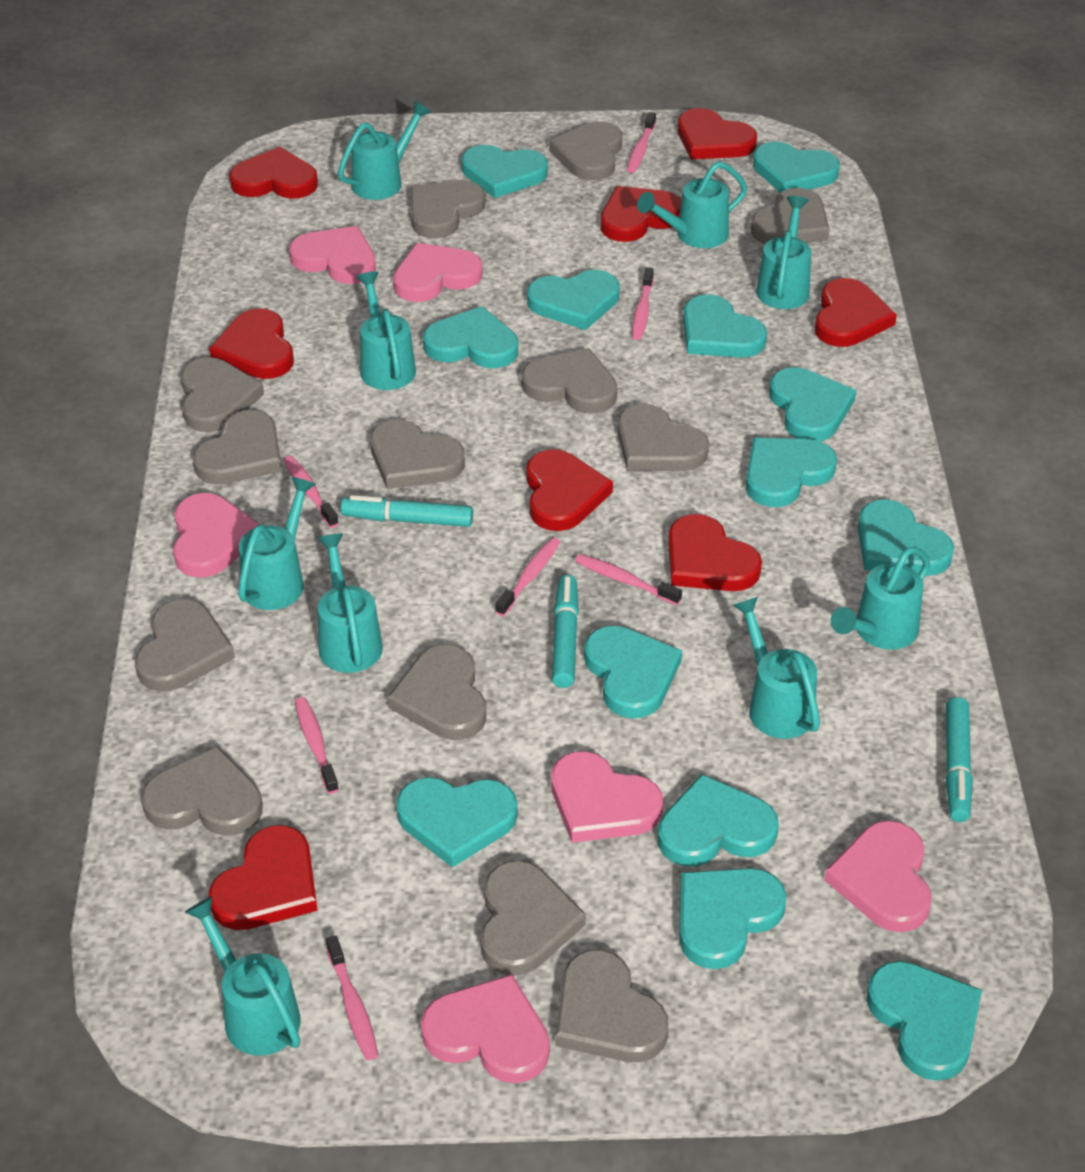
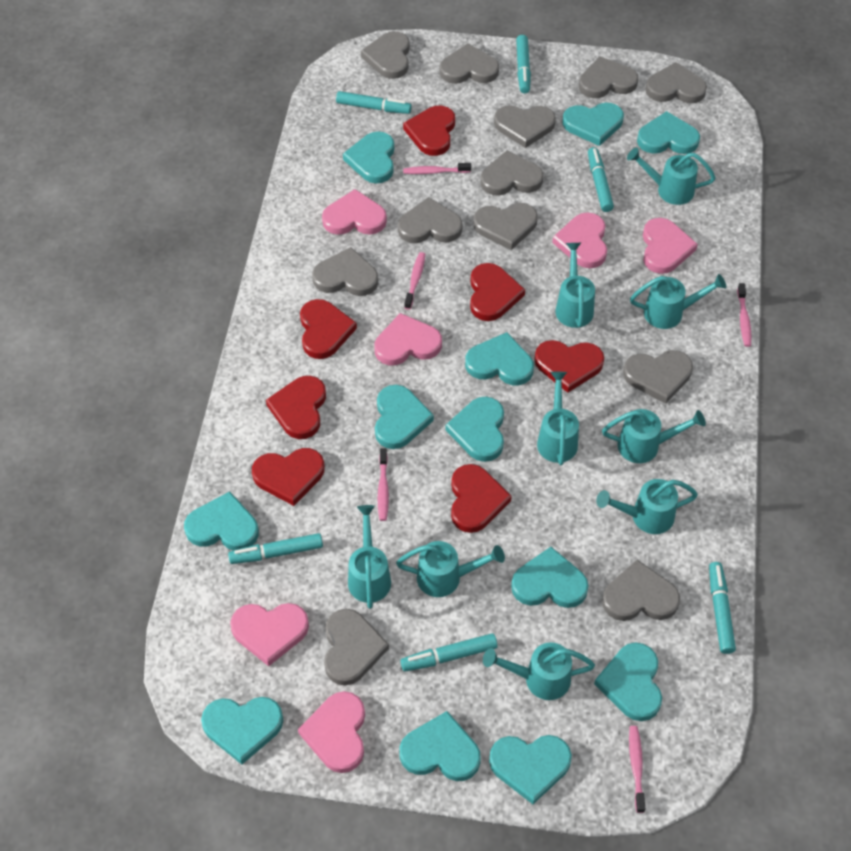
grey heart: [135,599,235,691] [141,746,263,836] [181,357,264,432] [193,410,282,484] [370,419,465,489] [388,645,486,740] [410,180,485,238] [480,861,586,976] [521,348,617,414] [549,121,622,180] [555,950,669,1062] [618,404,709,471] [751,188,830,244] = 13 -> [312,247,378,296] [324,609,389,685] [361,31,410,79] [398,197,463,243] [440,44,499,84] [473,203,538,250] [480,150,543,196] [494,105,556,148] [579,56,639,98] [602,560,680,621] [623,350,693,404] [645,62,707,103] = 12
pink toothbrush: [283,455,339,528] [295,697,339,794] [326,935,378,1060] [495,538,560,616] [575,554,682,605] [627,112,656,173] [632,267,654,340] = 7 -> [378,448,389,521] [403,163,471,174] [404,252,425,310] [629,726,645,813] [737,283,752,347] = 5
red heart: [209,308,294,379] [209,825,318,930] [229,147,318,199] [526,449,613,531] [601,186,681,242] [668,514,762,591] [678,108,757,159] [815,278,897,347] = 8 -> [252,448,325,506] [266,376,326,439] [300,299,357,359] [403,106,455,156] [451,464,512,533] [470,263,525,321] [534,340,604,393] = 7
turquoise heart: [396,777,518,868] [423,306,518,368] [462,145,548,198] [527,270,620,330] [584,626,682,719] [657,774,779,866] [679,868,787,969] [683,294,767,358] [746,438,837,507] [753,142,840,193] [769,367,856,441] [858,499,954,576] [866,961,982,1081] = 13 -> [184,491,259,551] [201,697,283,765] [343,131,394,184] [375,385,434,449] [399,711,481,781] [446,396,504,462] [465,332,534,385] [489,735,572,804] [511,547,588,608] [563,103,624,146] [594,642,662,721] [637,111,700,154] = 12
turquoise marker: [340,495,473,527] [552,575,579,688] [946,697,973,822] = 3 -> [228,533,323,564] [336,91,412,114] [400,633,498,672] [516,35,531,93] [588,147,614,212] [709,562,736,654] = 6

